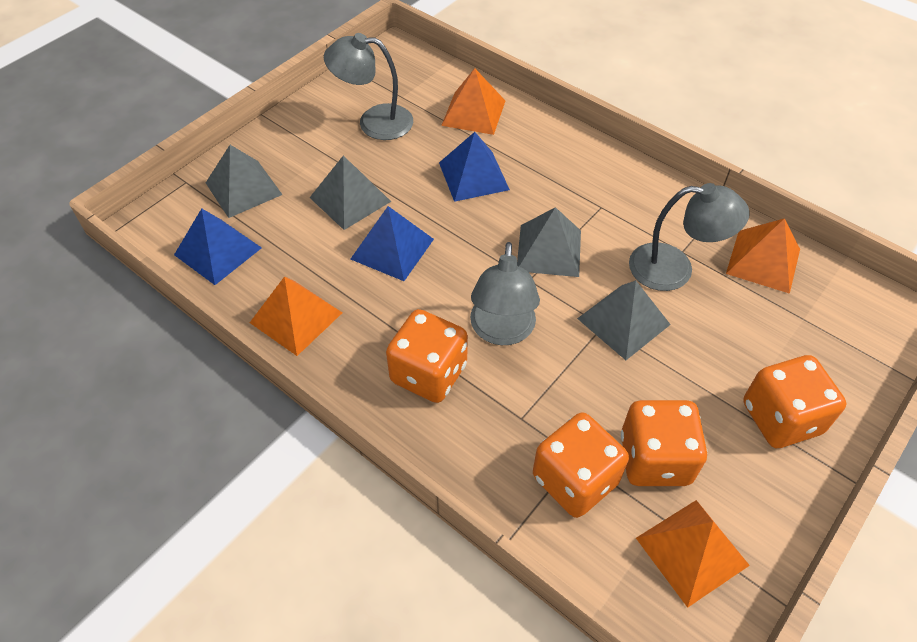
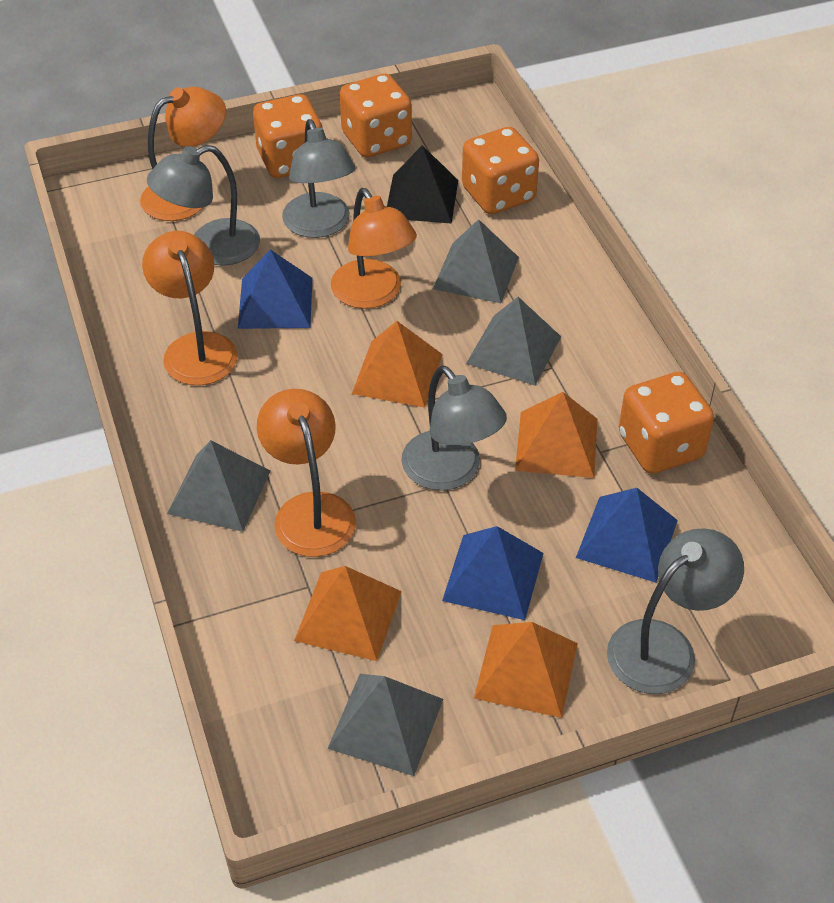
black pyramid: none = 0 -> [387,145,458,224] = 1
grey lamp: [324,33,413,140] [470,242,540,345] [629,183,750,291] = 3 -> [147,145,260,266] [282,119,355,238] [401,365,507,491] [607,528,744,694] = 4
orange lamp: none = 0 -> [140,87,226,221] [142,231,238,385] [257,389,356,557] [331,188,417,309] = 4

